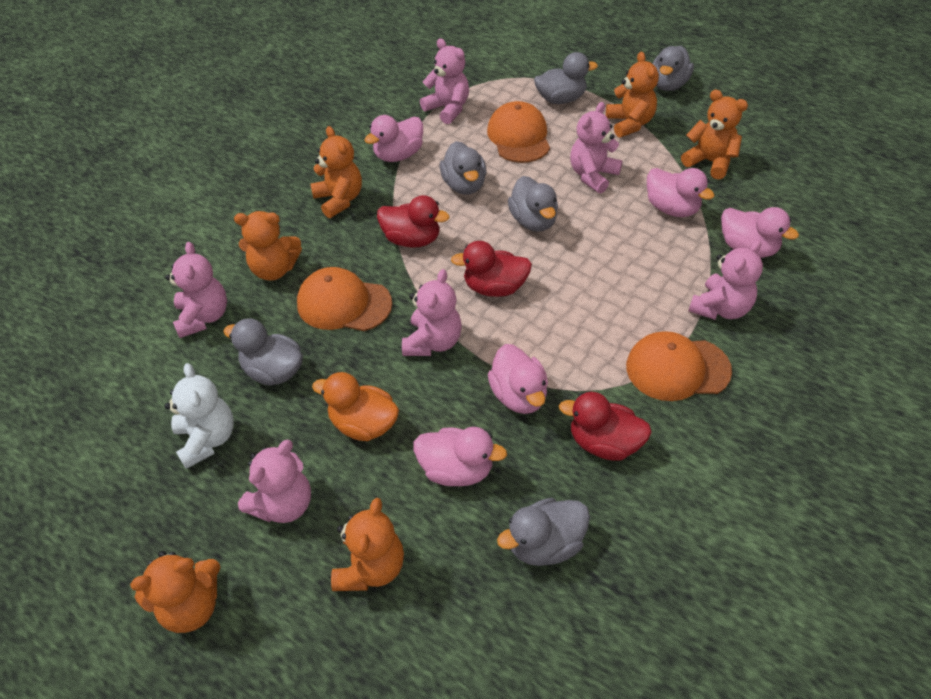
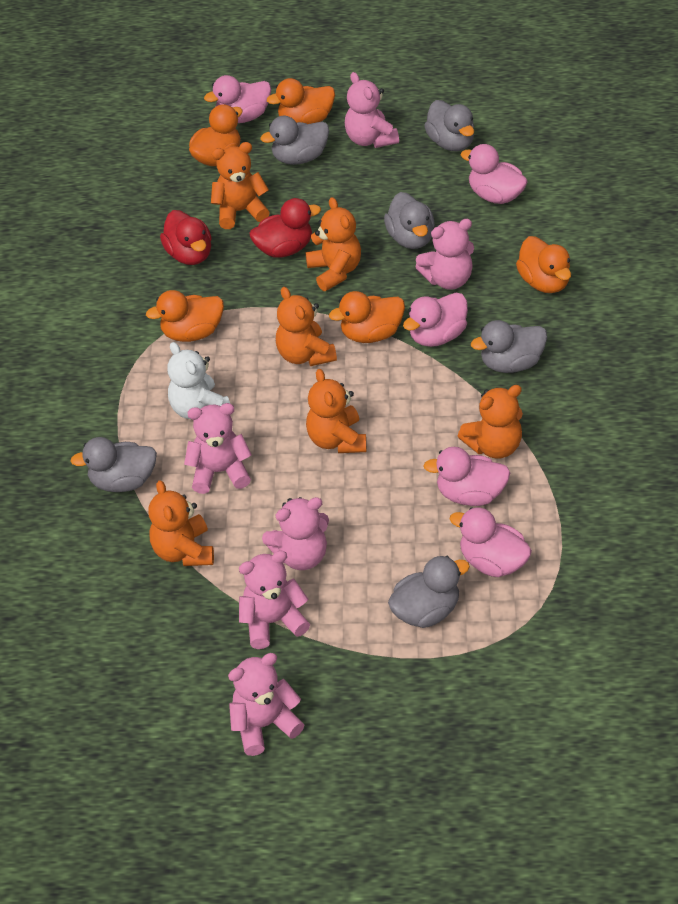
orange cap: [297,267,392,331] [487,101,550,163] [626,331,732,401] = 3 -> none = 0
orange duck: [312,372,399,441] = 1 -> [146,290,224,342] [189,104,243,166] [267,78,335,124] [329,291,405,343] [516,236,571,293] = 5
red duck: [377,195,450,248] [451,241,532,297] [559,392,652,460] = 3 -> [160,210,212,265] [250,198,321,258] = 2

